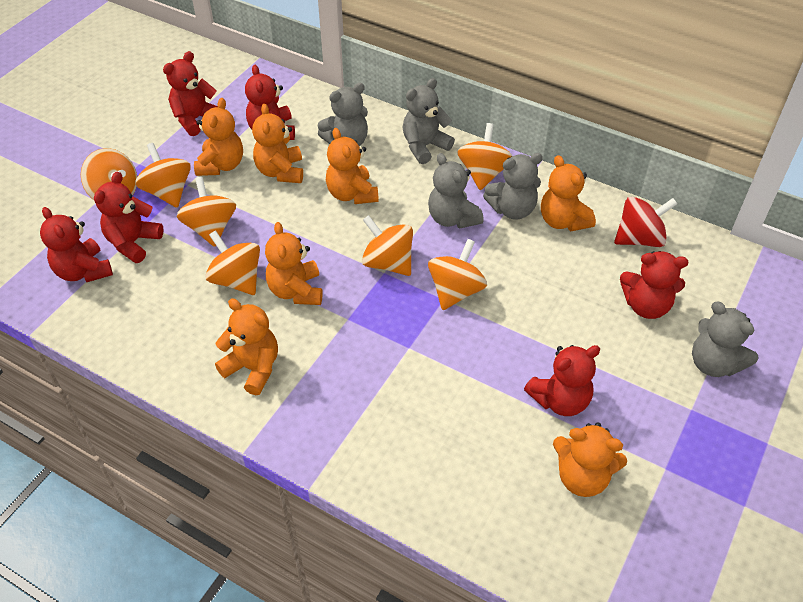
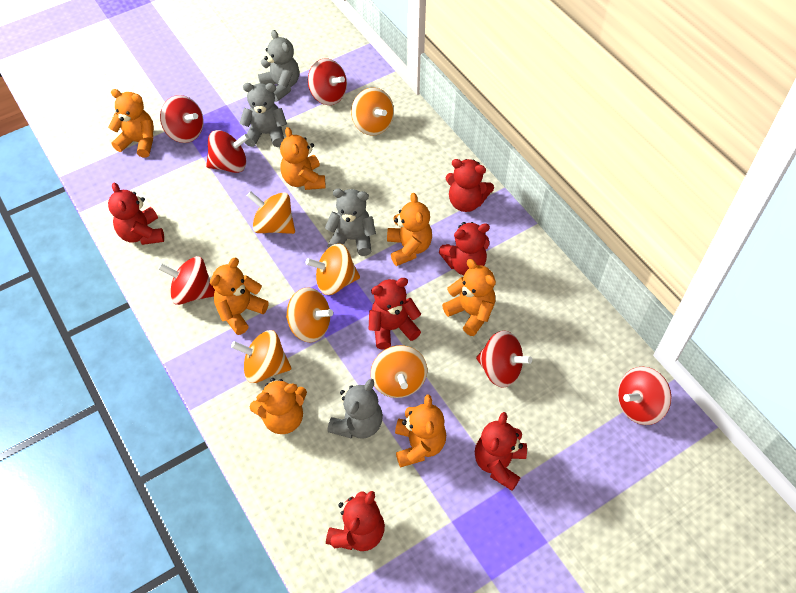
grey teddy bear: [318,83,368,146] [403,78,455,164] [428,153,484,229] [483,153,543,220] [692,301,758,377] = 5 -> [239,83,287,147] [258,30,299,102] [325,189,376,256] [327,379,383,439] = 4
orange spinning top: [81,148,137,200] [135,143,191,208] [177,177,236,247] [205,230,260,295] [362,215,413,276] [428,239,487,310] [457,123,512,190] = 7 -> [231,330,291,383] [247,191,295,234] [286,287,333,342] [306,244,360,295] [351,88,394,136] [371,345,427,398] = 6
red spinning top: [614,197,677,247] = 1 -> [158,256,215,305] [160,95,204,143] [206,130,249,173] [308,58,347,105] [476,331,532,388] [618,367,671,425] = 6

